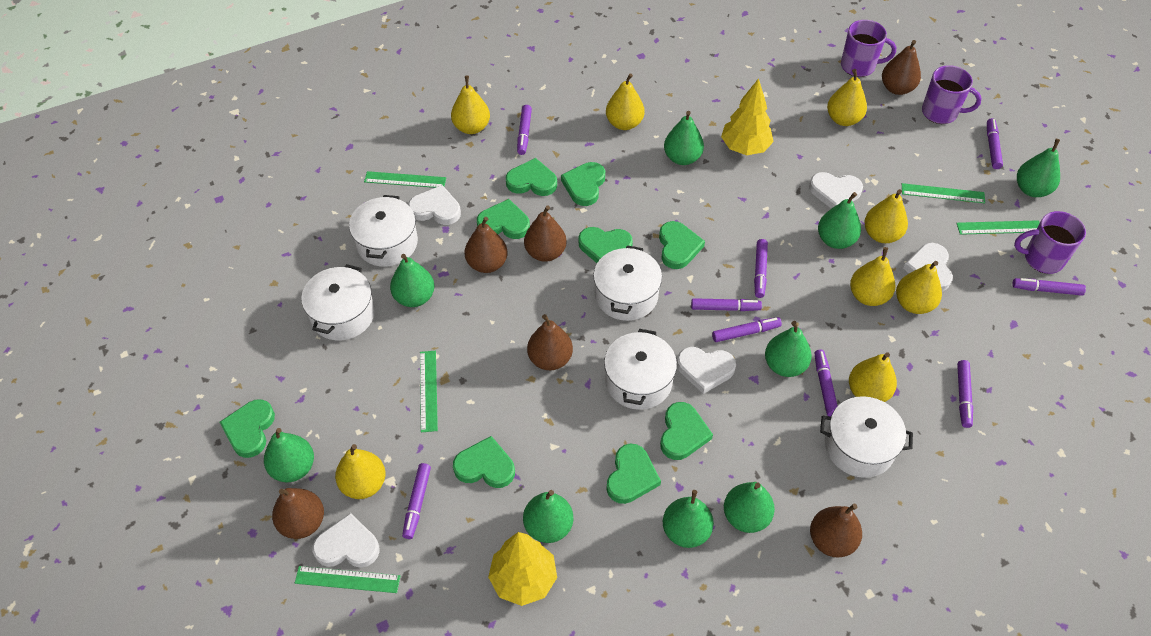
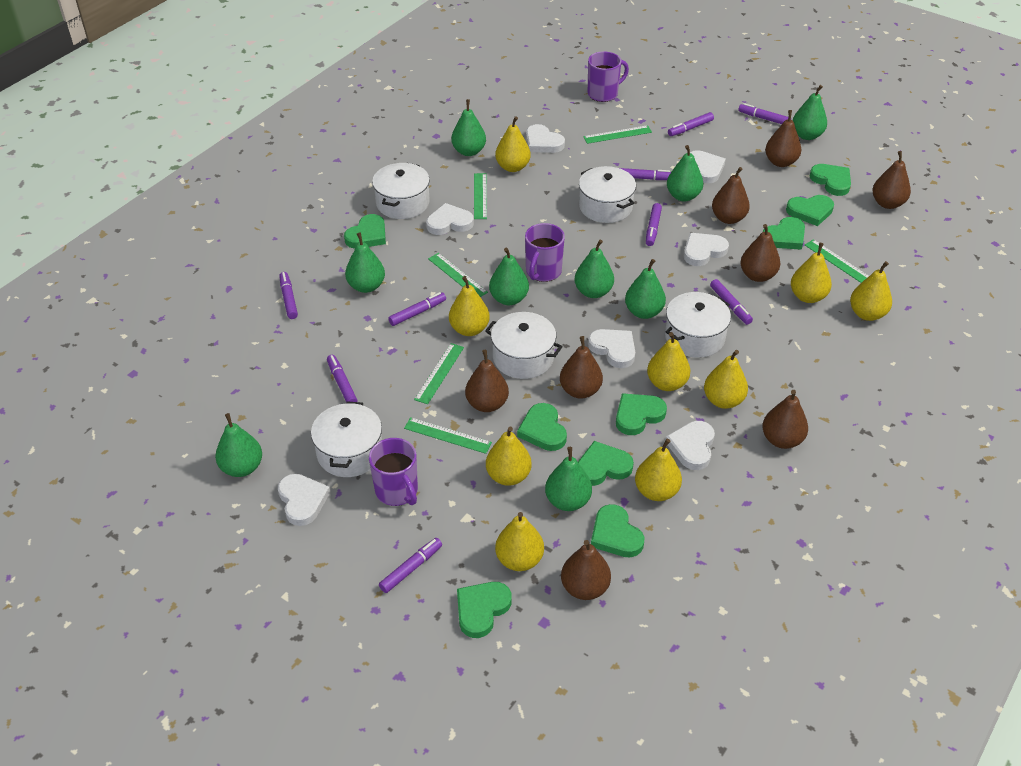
brown pear: [272,488,324,539] [465,217,507,273] [524,205,567,262] [527,314,573,370] [810,504,862,558] [882,40,921,95] = 6 -> [465,350,509,412] [560,336,603,399] [561,540,611,600] [712,167,750,224] [741,224,780,282] [762,390,808,449] [765,110,801,167] [872,151,911,209] = 8
green ruler: [295,566,400,593] [364,171,446,188] [420,351,438,432] [902,183,985,203] [956,220,1040,235] = 5 -> [404,417,492,454] [414,343,464,404] [428,253,488,297] [474,173,487,219] [583,125,652,144] [805,239,869,283] = 6
white heart: [312,513,380,568] [408,185,461,225] [677,347,736,394] [809,172,863,209] [903,243,953,291] = 5 -> [278,474,330,526] [426,203,474,235] [526,124,565,153] [588,329,635,368] [665,421,715,470] [684,233,729,266] [690,150,726,183] = 7
yellow pear: [335,444,385,499] [451,76,490,134] [606,73,645,130] [827,69,867,126] [849,352,897,402] [850,247,895,306] [864,189,908,243] [896,261,942,314] = 8 -> [449,276,490,336] [486,427,532,486] [495,116,531,172] [495,512,544,571] [635,439,682,501] [647,332,690,391] [704,350,748,409] [791,243,832,303] [850,261,892,321] = 9
yellow tree: [488,532,557,606] [721,78,774,155] = 2 -> none = 0

